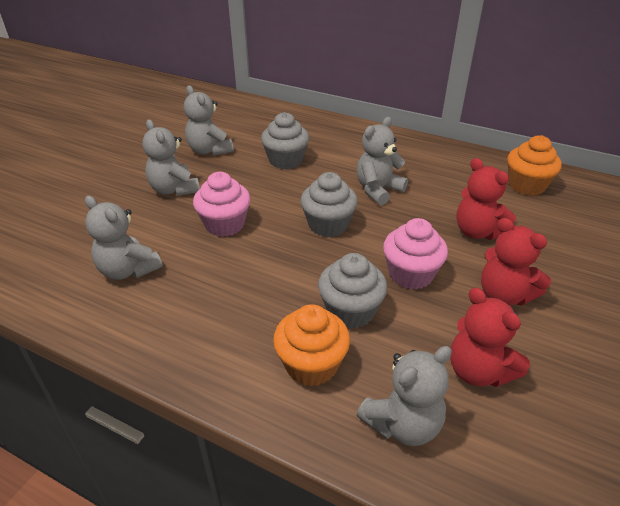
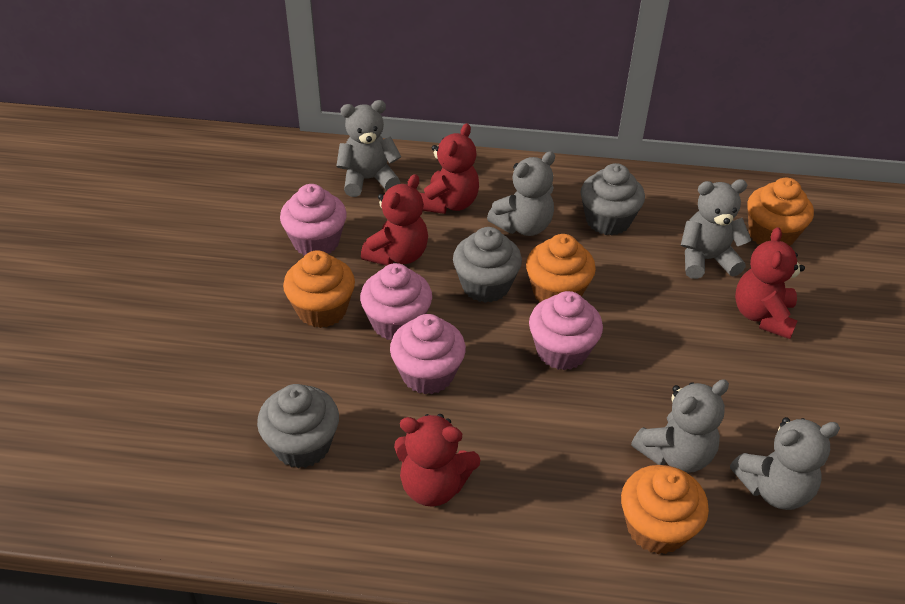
orange cupcake: [273,304,350,386] [507,135,562,196] = 2 -> [283,250,355,328] [526,234,596,303] [621,465,709,554] [747,178,814,246] = 4
pink cupcake: [193,172,250,237] [383,218,448,290] = 2 -> [280,184,347,255] [360,263,432,340] [390,314,466,394] [529,291,603,370] = 4
red teddy bear: [450,287,530,387] [456,158,516,240] [481,218,551,306] = 3 -> [361,174,428,265] [394,414,480,507] [420,123,479,214] [735,227,805,339] = 4

